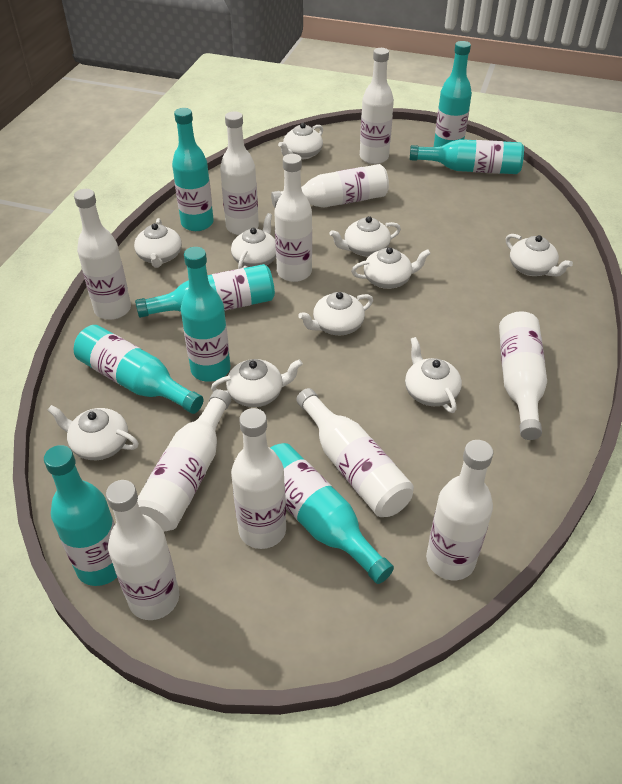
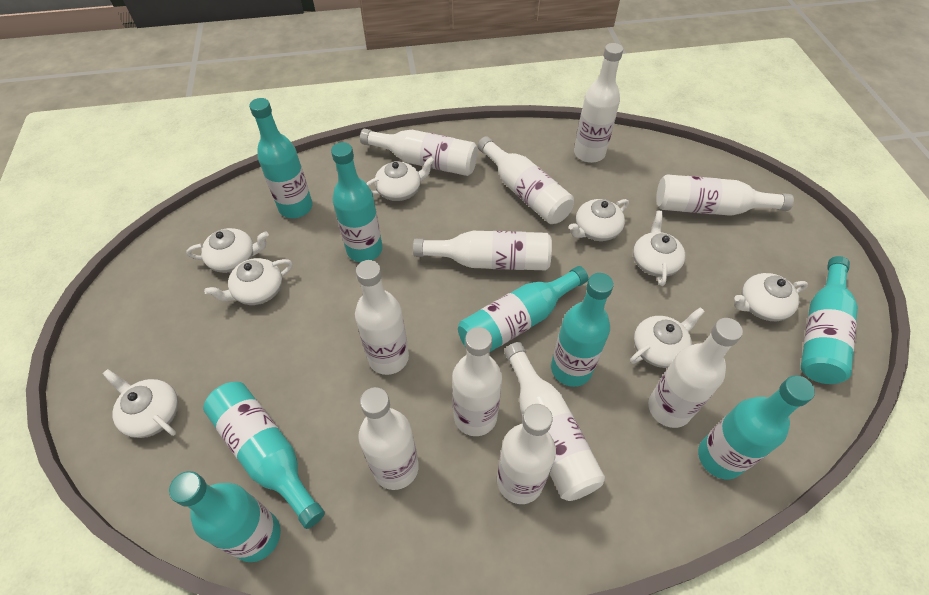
white teapot: [47,405,139,460] [134,218,182,268] [211,359,303,407] [231,213,276,269] [278,123,323,159] [298,292,373,335] [329,216,401,257] [351,247,431,289] [405,337,462,413] [506,234,573,276] = 10 -> [103,369,178,438] [186,228,269,273] [204,258,293,305] [366,157,435,201] [569,199,629,241] [630,307,705,368] [633,210,685,286] [734,273,808,321] = 8

